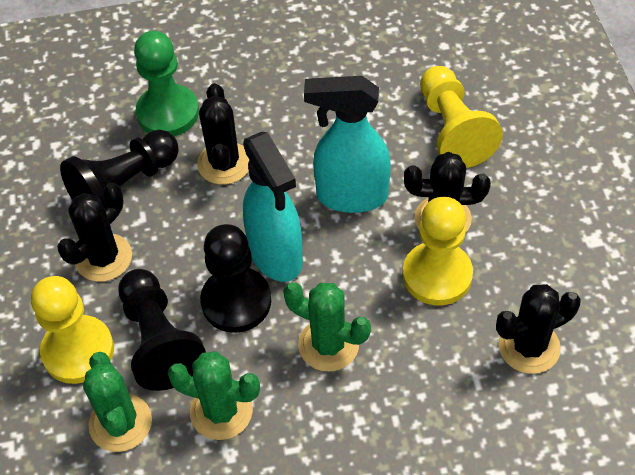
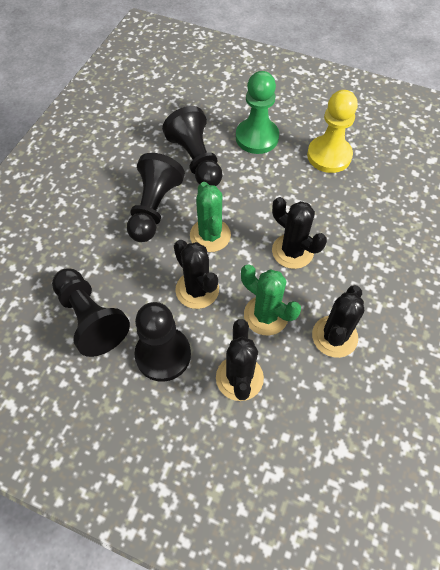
black pawn: [60,130,179,205] [119,269,206,391] [200,224,271,333] = 3 -> [52,269,130,357] [127,153,185,242] [134,302,191,382] [162,106,223,186] = 4
green cactus: [83,352,152,452] [167,351,260,440] [283,282,371,371] = 3 -> [190,182,231,252] [241,264,301,335] = 2
turquoise spray bottle: [243,132,303,282] [304,76,391,213] = 2 -> none = 0
yellow pawn: [31,276,114,384] [403,197,473,306] [420,66,503,168] = 3 -> [307,90,358,173] = 1

